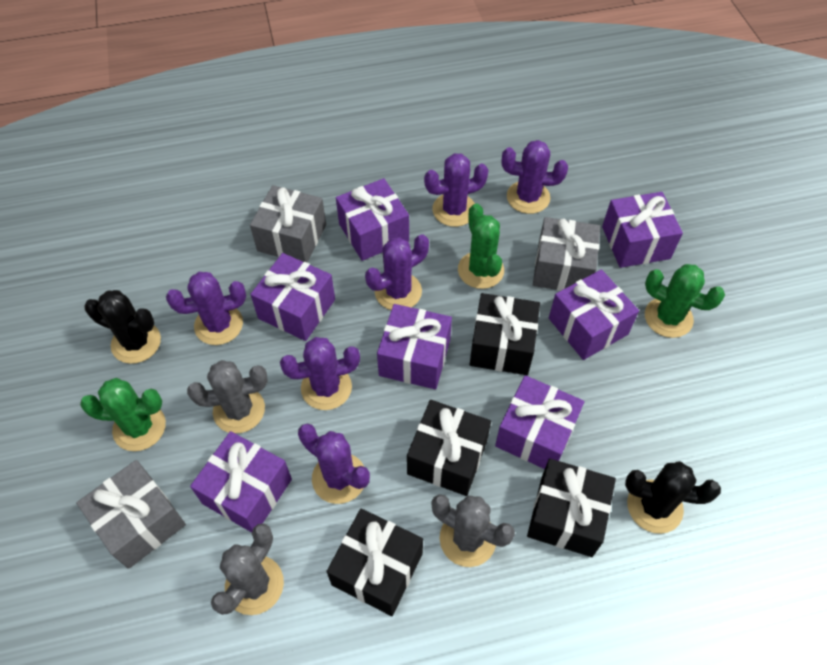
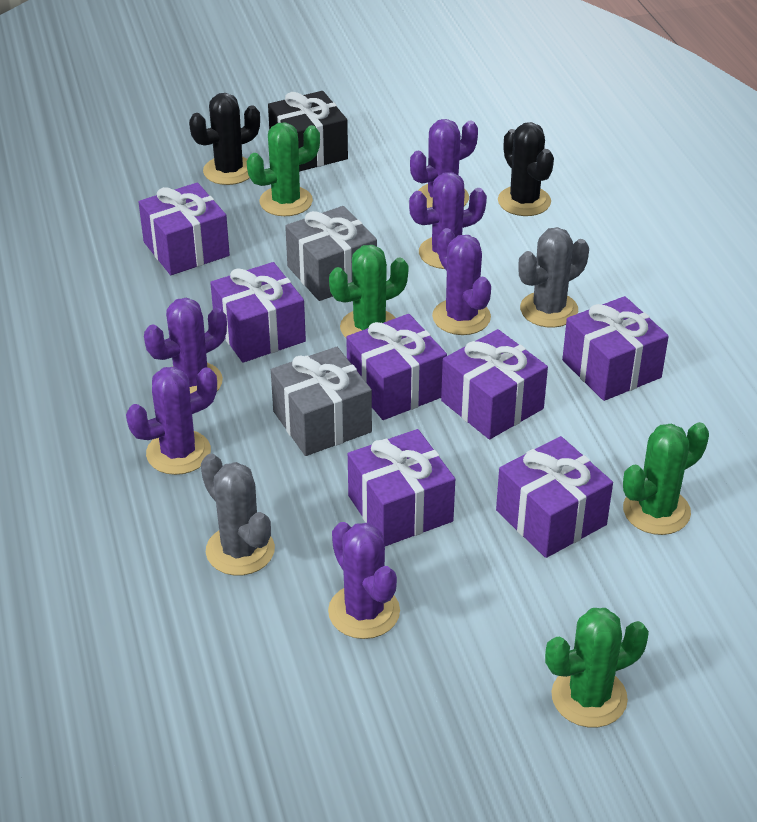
black gift: [326,508,423,616] [407,400,491,496] [470,293,540,375] [527,459,616,557] = 4 -> [268,91,348,172] = 1
green cactus: [80,378,166,451] [458,203,504,289] [645,264,725,338] = 3 -> [247,122,320,216] [329,245,409,338] [545,608,649,727] [623,422,709,535] = 4
grey cactus: [187,360,268,433] [211,523,284,615] [431,494,515,567] = 3 -> [201,454,275,575] [518,227,589,328] = 2
grey gift: [76,460,186,569] [250,185,326,262] [533,217,600,291] = 3 -> [271,347,372,456] [285,206,377,301] = 2

